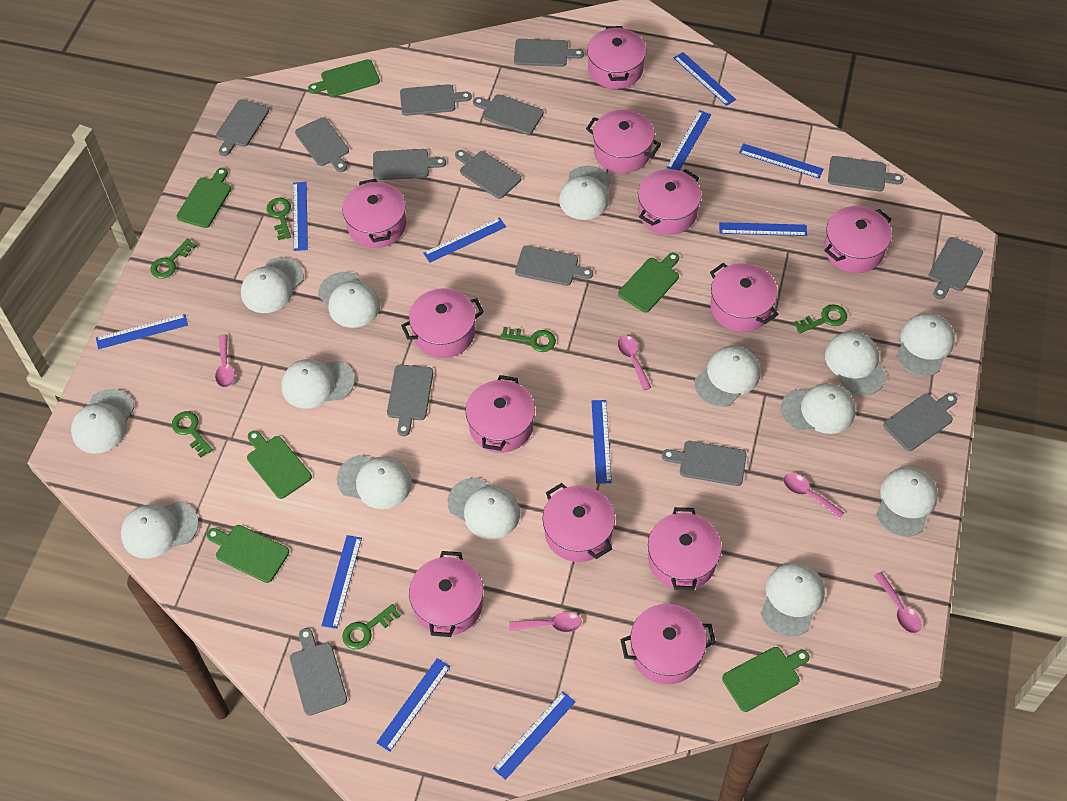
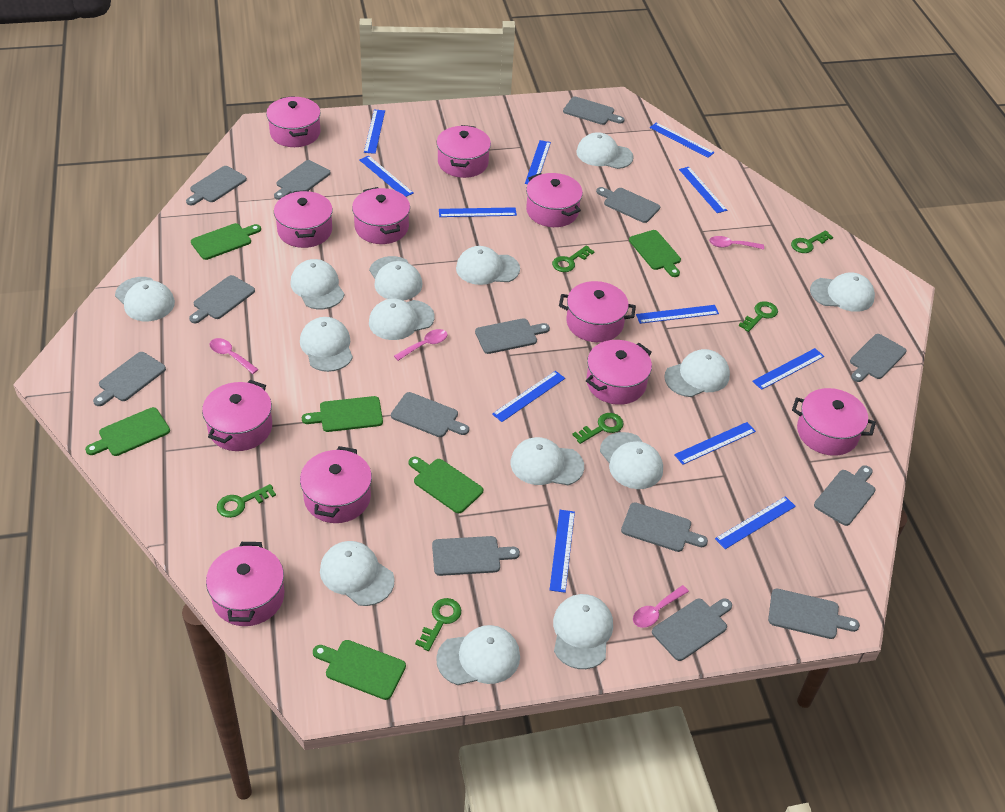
blue ruler: [96,314,188,349] [293,182,308,251] [321,535,362,629] [376,658,451,752] [423,217,506,262] [493,691,575,780] [592,400,612,484] [666,110,711,171] [674,52,736,106] [719,222,807,236] [739,143,823,179] = 11 -> [360,156,414,197] [364,110,385,154] [439,207,517,217] [492,371,565,422] [525,140,551,184] [549,510,575,593] [636,305,719,324] [650,123,715,158] [674,422,756,465] [679,167,727,213] [715,496,796,549] [752,348,824,390] = 12
pink pot: [342,179,407,248] [401,288,484,358] [409,551,483,637] [466,375,535,453] [542,483,615,562] [586,110,661,173] [587,26,646,89] [620,604,716,684] [638,169,701,235] [648,507,722,590] [710,263,779,332] [824,206,892,273] = 12 -> [202,380,272,451] [206,542,284,626] [266,96,321,147] [274,190,333,248] [300,446,372,523] [352,187,410,244] [437,125,491,178] [526,173,583,227] [559,281,636,342] [586,340,652,405] [792,388,876,456] = 11
pink spoon: [215,334,235,387] [509,612,582,632] [618,336,651,390] [784,473,844,519] [874,572,921,633] = 5 -> [209,338,259,374] [394,329,447,361] [633,585,689,628] [709,236,764,250] = 4

